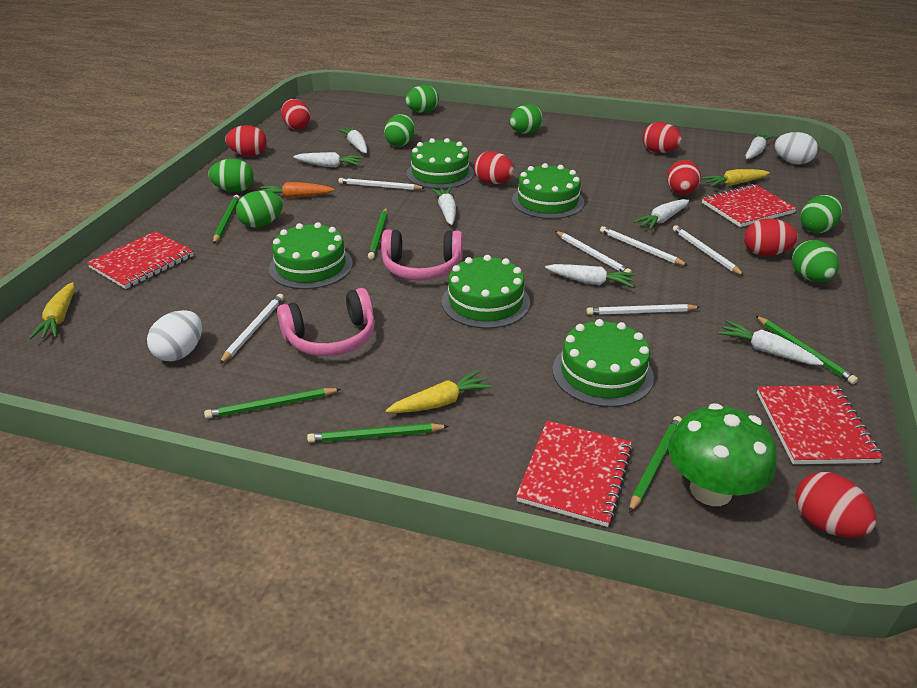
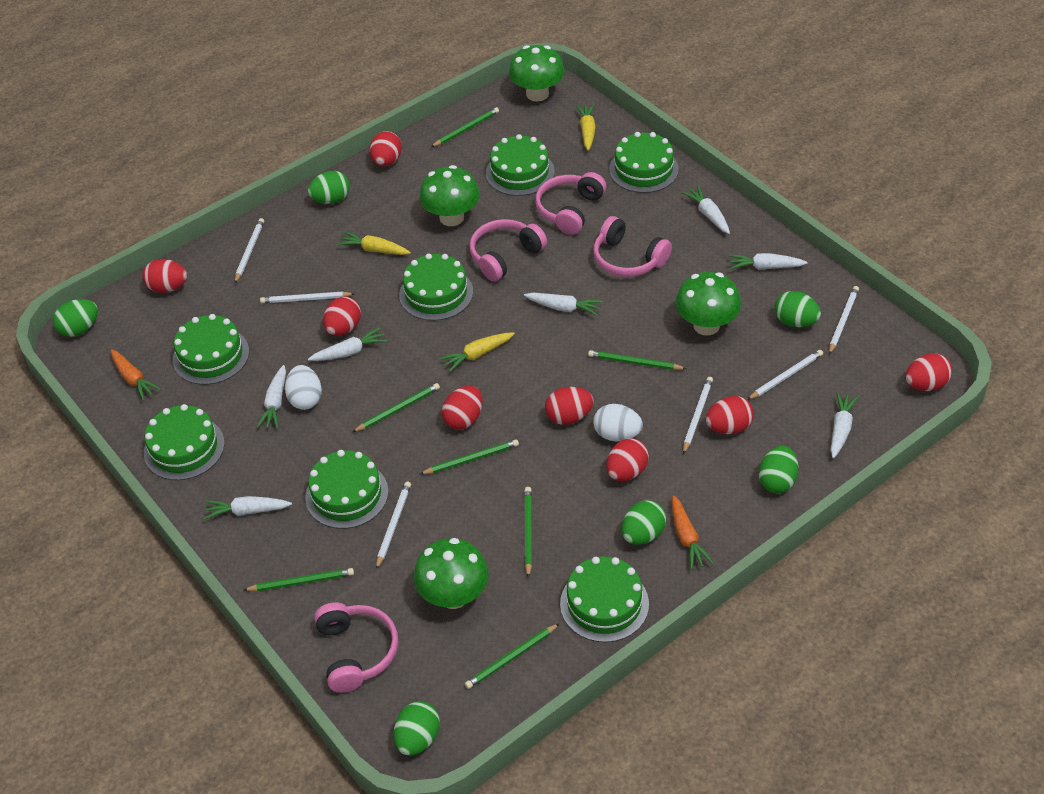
green cake: [269,222,353,289] [406,138,474,189] [442,255,530,329] [512,163,584,219] [553,319,654,407] = 5 -> [144,404,225,480] [173,314,249,385] [305,450,388,529] [399,253,473,321] [486,134,555,196] [560,556,649,642] [609,132,679,193] = 7
green egg: [208,159,254,192] [236,191,283,228] [384,114,415,146] [406,85,439,113] [509,104,543,134] [792,240,839,282] [801,195,843,233] = 7 -> [53,299,98,337] [308,171,350,204] [394,701,440,756] [622,500,666,545] [759,446,799,493] [775,291,821,327] = 6
green mushroom: [668,403,776,506] = 1 -> [414,538,489,609] [419,165,480,226] [509,45,564,102] [675,272,741,335] = 4
green pencil: [204,388,341,419] [213,195,240,244] [307,423,449,443] [368,208,388,259] [629,416,682,513] [756,316,858,384] = 6 -> [244,568,354,591] [353,383,440,432] [420,439,519,474] [431,107,499,147] [465,623,560,689] [524,487,532,578] [588,350,687,370] = 7
orange carrot: [260,182,335,198] = 1 -> [110,349,161,401] [672,495,714,570] = 2
pink headphones: [277,288,375,356] [381,229,463,280] = 2 -> [314,602,398,693] [469,219,547,281] [535,172,606,235] [593,216,672,277] = 4
red egg: [225,125,267,156] [281,99,310,130] [474,151,514,184] [643,122,682,153] [667,160,701,195] [744,218,798,256] [795,472,876,538] = 7 -> [142,259,187,293] [323,296,361,336] [370,131,402,166] [442,386,482,430] [545,387,594,425] [606,438,649,481] [706,396,754,434] [906,353,952,391] = 8
red notebook: [87,231,194,289] [516,420,633,527] [702,184,797,227] [757,385,883,464] = 4 -> none = 0

